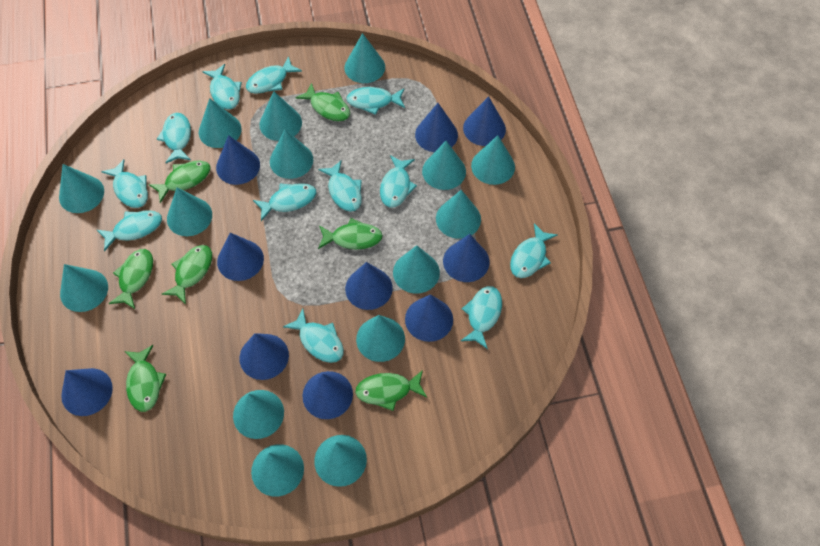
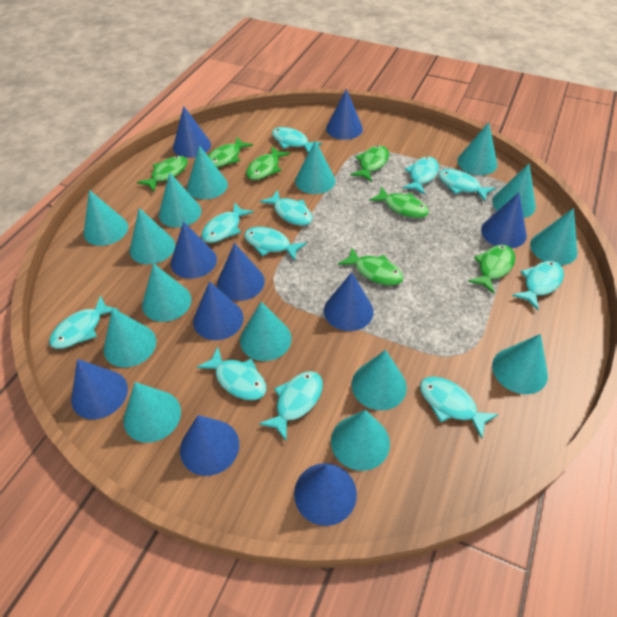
turquoise fish: [97,210,162,251] [101,159,148,208] [157,113,191,163] [202,64,242,110] [246,56,302,94] [253,183,316,221] [283,309,344,363] [318,160,362,212] [346,87,405,115] [380,155,417,208] [460,286,502,349] [510,223,558,278] = 12 -> [49,296,119,349] [197,347,266,400] [201,202,254,243] [244,227,307,261] [259,371,323,441] [260,190,313,226] [272,127,322,153] [402,157,439,195] [420,377,499,439] [438,169,496,201] [512,261,564,310] = 11

